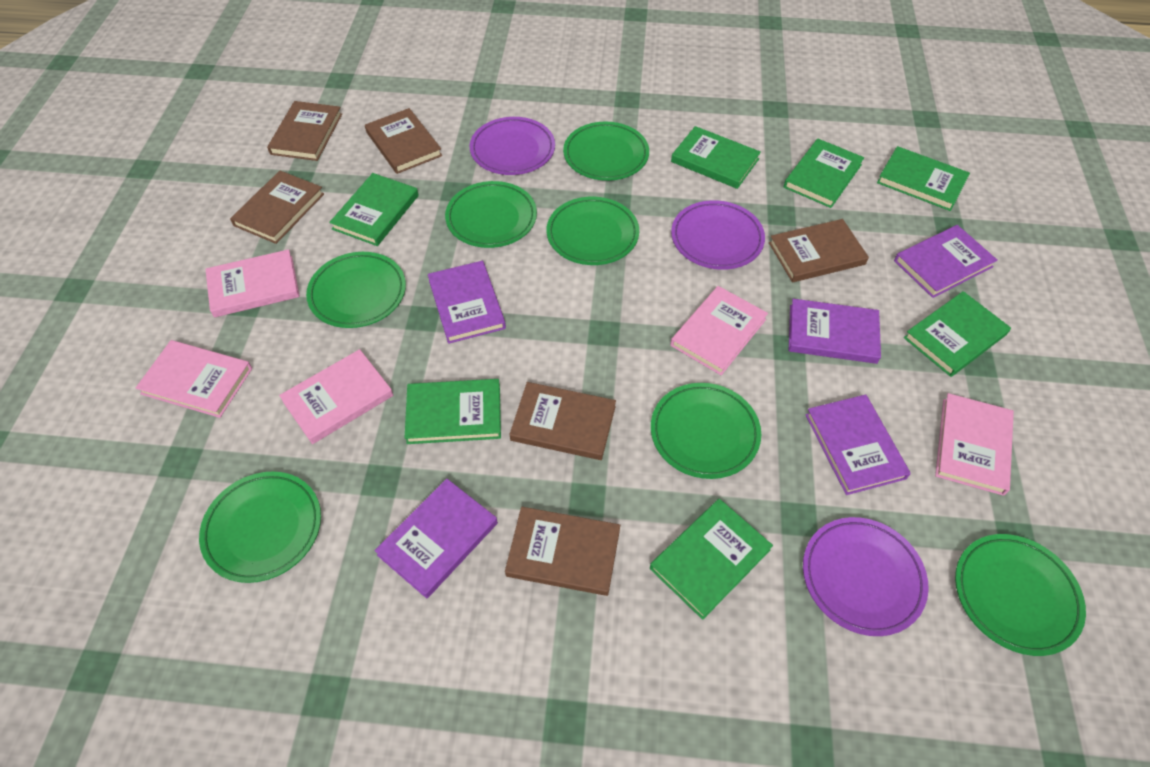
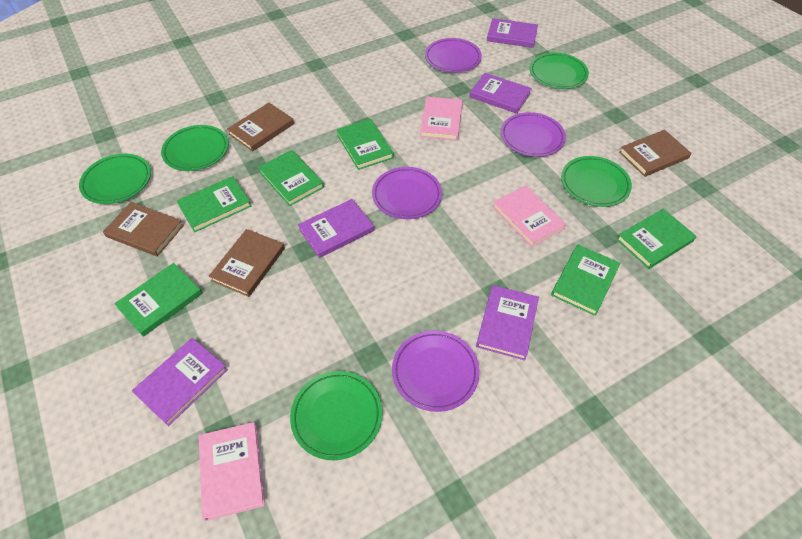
brown book: [230,171,324,244] [267,101,342,161] [365,108,442,174] [505,507,620,596] [509,382,616,460] [769,219,869,282] = 6 -> [103,202,184,257] [209,229,285,297] [227,103,294,152] [619,130,691,177] = 4
green book: [329,173,419,246] [405,379,501,444] [650,499,773,620] [671,126,761,189] [784,139,864,208] [877,146,970,211] [904,291,1011,377] = 7 -> [114,263,202,337] [177,176,251,232] [258,150,324,206] [336,119,394,170] [551,244,620,316] [616,209,697,269] = 6
green plate: [199,472,321,583] [306,252,406,328] [445,181,537,248] [547,197,639,265] [563,122,649,181] [651,383,761,479] [955,534,1086,656] = 7 -> [79,154,151,204] [161,125,229,171] [290,371,382,460] [530,53,589,89] [561,156,632,207] = 5
pink book: [136,340,252,418] [206,249,300,317] [279,349,393,444] [670,286,768,375] [935,393,1014,496] = 5 -> [199,422,265,521] [420,97,463,141] [493,186,566,247] = 3
purple plate: [470,117,555,175] [671,200,765,270] [803,517,929,636] = 3 -> [372,167,442,219] [392,331,480,412] [425,38,482,73] [501,112,566,157] = 4

